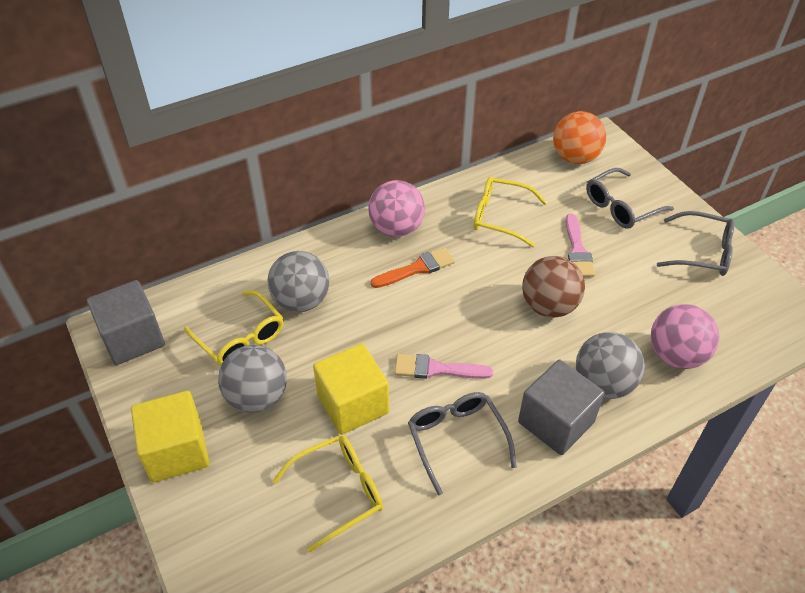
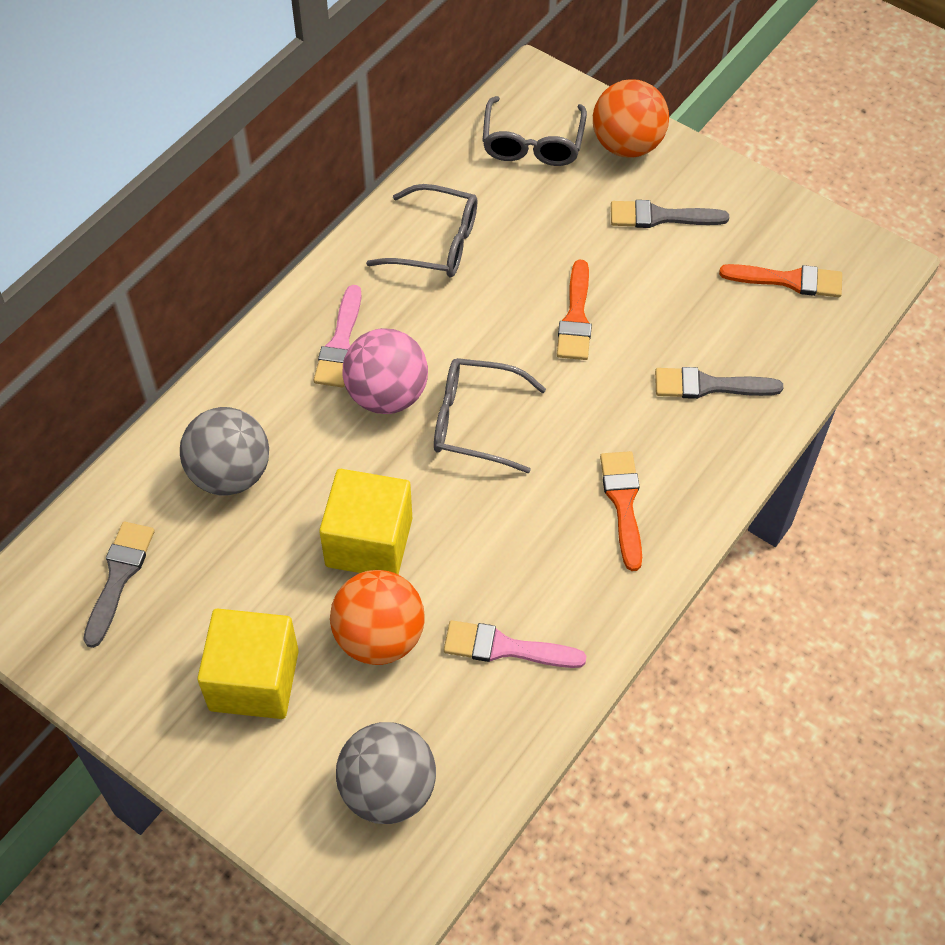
brown ball: [522,256,585,318] = 1 -> none = 0
grey ball: [218,345,287,413] [268,251,329,312] [576,332,645,399] = 3 -> [180,407,269,495] [336,722,436,824] = 2
grey brush: none = 0 -> [83,522,155,648] [611,200,729,228] [655,367,783,399] = 3
grey cube: [87,280,165,365] [518,360,605,455] = 2 -> none = 0
orange ball: [553,111,606,164] = 1 -> [330,570,425,665] [593,79,669,158] = 2
orange brush: [371,247,455,288] = 1 -> [557,260,592,360] [600,451,642,571] [719,264,842,297] = 3
pink ball: [368,180,425,237] [651,304,719,369] = 2 -> [343,328,428,414] = 1
yellow glasses: [184,291,283,366] [273,435,383,553] [474,177,547,247] = 3 -> none = 0

